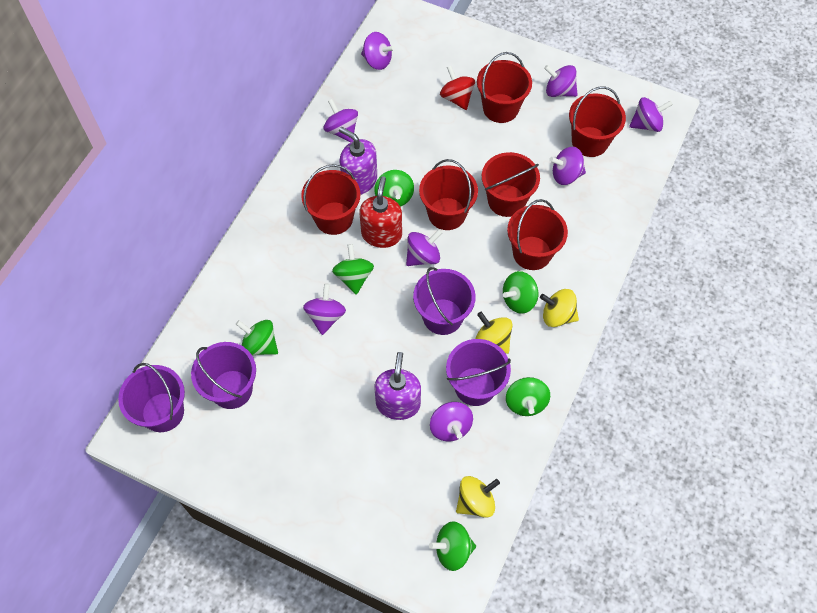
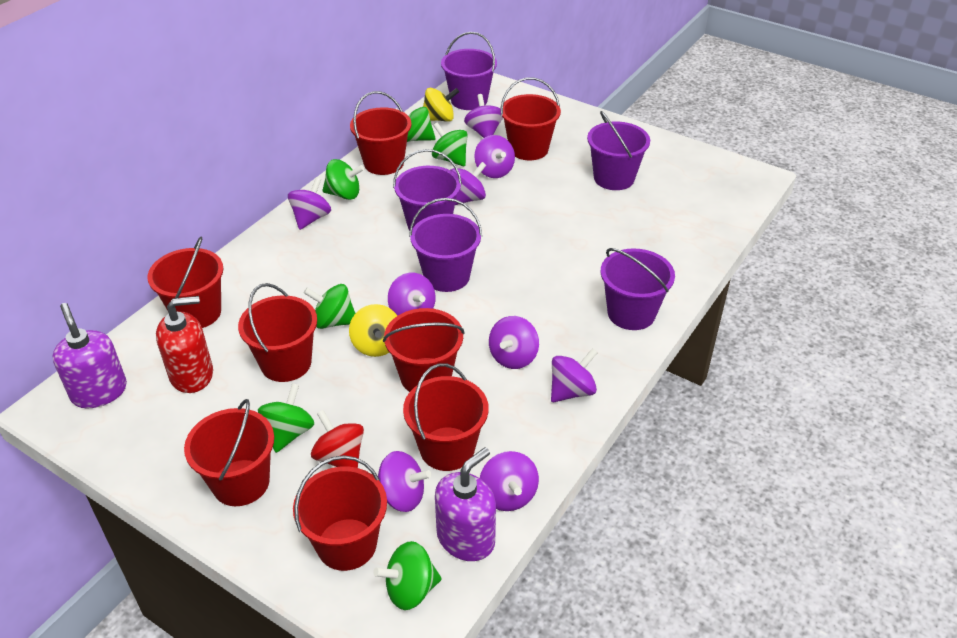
purple bucket: [118,363,185,432] [191,342,256,409] [413,267,476,335] [446,339,511,406] = 4 -> [393,149,462,231] [409,198,482,292] [441,32,497,110] [587,111,650,190] [601,248,675,330] = 5
purple spinning top: [303,284,346,335] [323,99,358,142] [361,32,395,70] [406,229,443,266] [430,402,473,442] [544,65,578,97] [549,147,586,185] [629,97,673,132] = 8 -> [288,177,331,230] [378,451,431,512] [388,273,436,316] [450,162,486,205] [464,94,503,138] [474,135,515,178] [480,451,539,511] [489,316,539,369] [551,348,598,402] = 9
red bucket: [301,164,360,235] [419,159,478,230] [477,52,532,123] [482,152,540,217] [507,199,568,270] [569,86,626,157] = 6 -> [148,236,223,328] [184,399,274,506] [238,283,317,382] [293,455,387,571] [350,91,412,175] [383,308,465,392] [403,363,489,471] [501,78,561,160] = 8
yellow spinning top: [456,476,500,518] [475,312,513,354] [540,289,579,327] = 3 -> [349,304,397,357] [423,88,459,122] = 2

